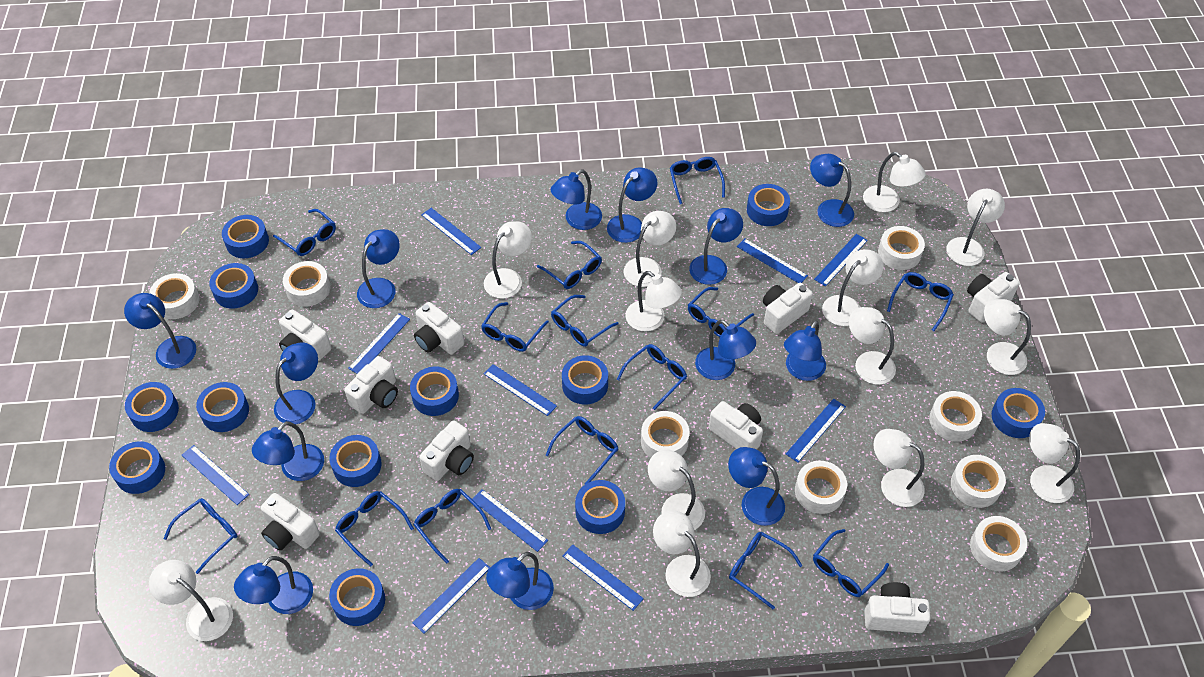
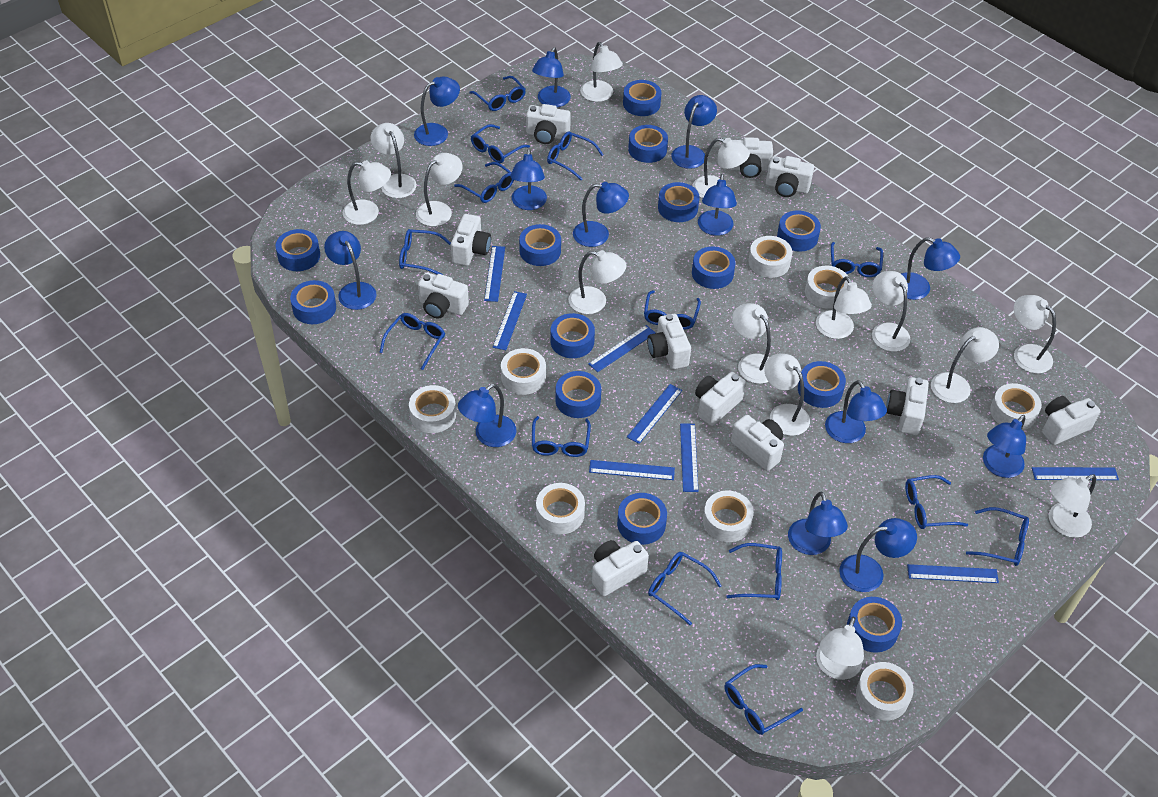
blue ruler: [182,445,249,505] [348,313,410,374] [413,558,490,633] [421,208,481,255] [472,489,548,552] [484,364,557,416] [562,545,644,611] [737,238,808,283] [786,398,846,463] [814,234,868,286] = 10 -> [484,246,505,302] [493,291,527,350] [588,325,655,372] [589,460,675,480] [627,384,682,444] [680,423,699,492] [907,564,999,583] [1032,467,1119,480] = 8
blue tape: [109,441,165,494] [125,382,179,432] [196,382,249,432] [209,263,258,309] [222,215,269,258] [329,435,382,487] [329,568,385,626] [410,366,459,416] [562,355,608,405] [575,480,625,534] [747,184,790,226] [991,388,1045,438] = 12 -> [276,229,320,271] [290,280,336,324] [519,224,561,266] [551,313,595,358] [555,371,601,418] [617,493,667,545] [623,80,661,116] [628,125,668,163] [658,182,699,222] [692,246,735,289] [777,210,821,252] [798,361,846,408] [847,597,902,653] = 13
white camera: [260,493,320,551] [279,310,331,360] [344,356,398,414] [414,302,464,354] [419,421,474,481] [709,401,763,449] [763,283,813,334] [864,582,930,633] [967,272,1020,322] = 9 -> [418,272,469,318] [451,214,491,266] [526,104,571,144] [592,540,649,596] [647,314,691,369] [695,372,746,426] [729,137,773,178] [731,415,784,471] [766,156,814,197] [886,377,929,435] [1042,396,1100,445] = 11
white lamp: [149,560,233,641] [484,221,532,299] [623,211,676,287] [625,271,682,331] [648,450,705,530] [653,510,711,597] [822,249,884,326] [849,307,896,385] [863,152,926,212] [873,429,925,507] [946,189,1005,266] [984,299,1031,375] [1029,423,1080,503] = 13 -> [343,160,391,225] [371,123,416,198] [416,153,462,226] [568,250,626,314] [580,42,623,102] [693,138,750,198] [732,303,771,384] [764,353,810,436] [816,276,872,339] [816,617,864,680] [872,271,910,352] [931,327,999,403] [1014,295,1056,374] [1049,475,1096,538] = 14

